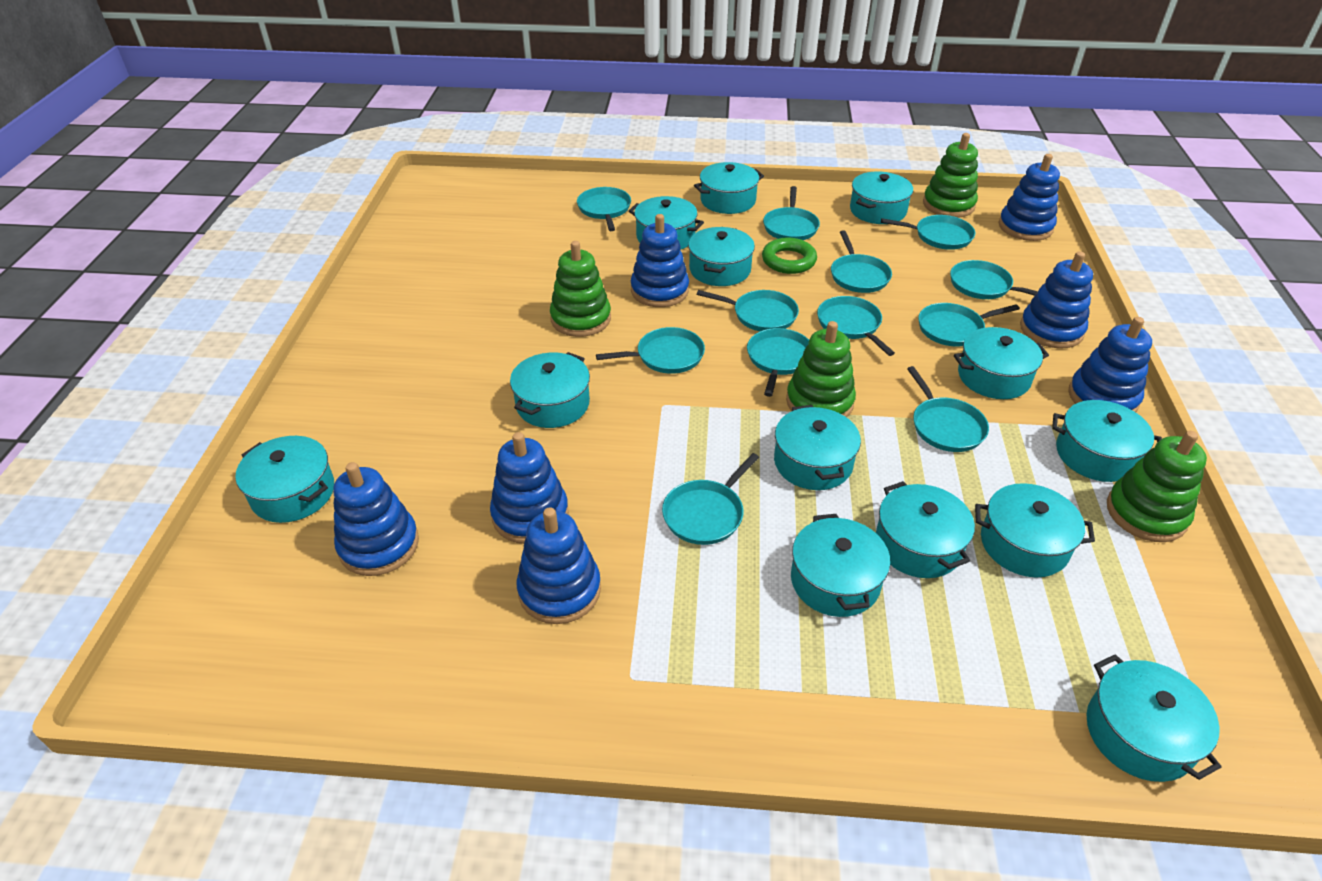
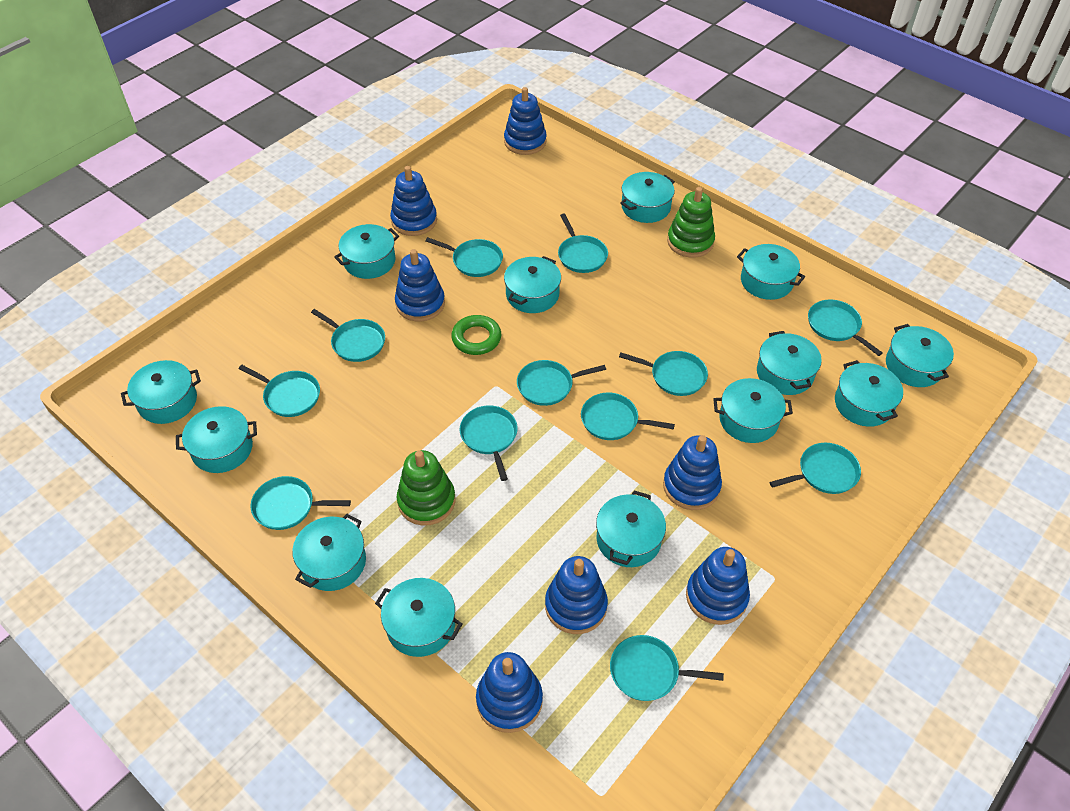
green stacking toy: [550,241,611,337] [786,321,856,417] [923,133,978,218] [1107,431,1207,542] = 4 -> [397,450,455,526] [667,187,715,258] = 2

